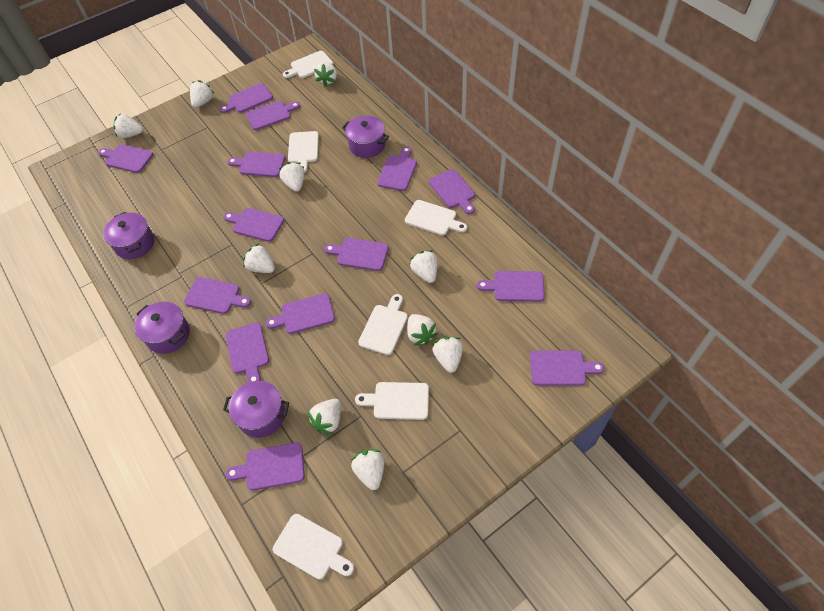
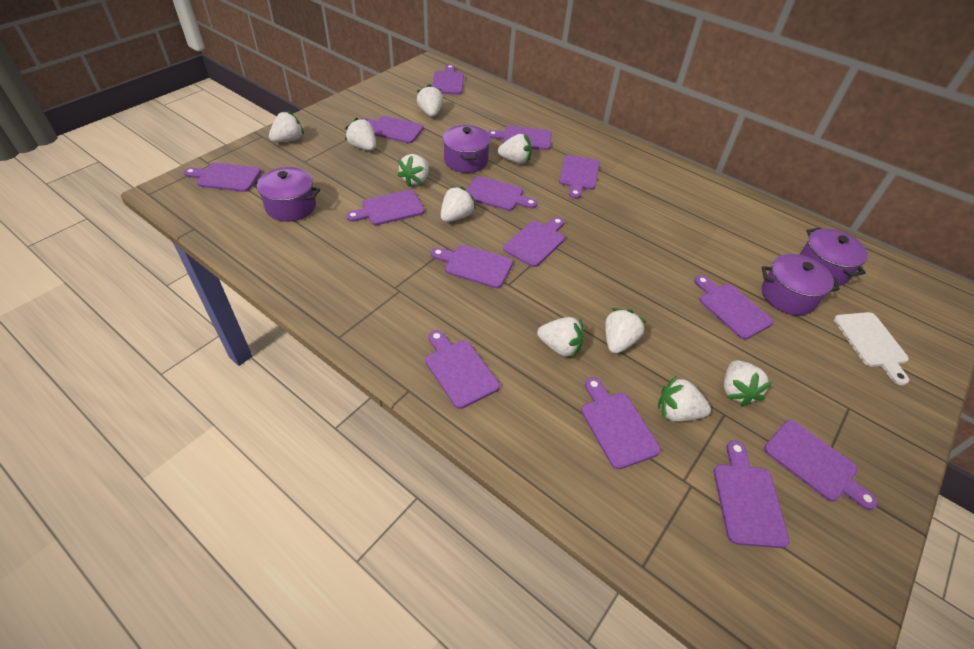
white cutting board: [273,514,354,580] [283,51,333,78] [288,131,319,172] [355,382,429,420] [358,294,408,355] [405,200,467,235] = 6 -> [834,312,909,385] = 1

